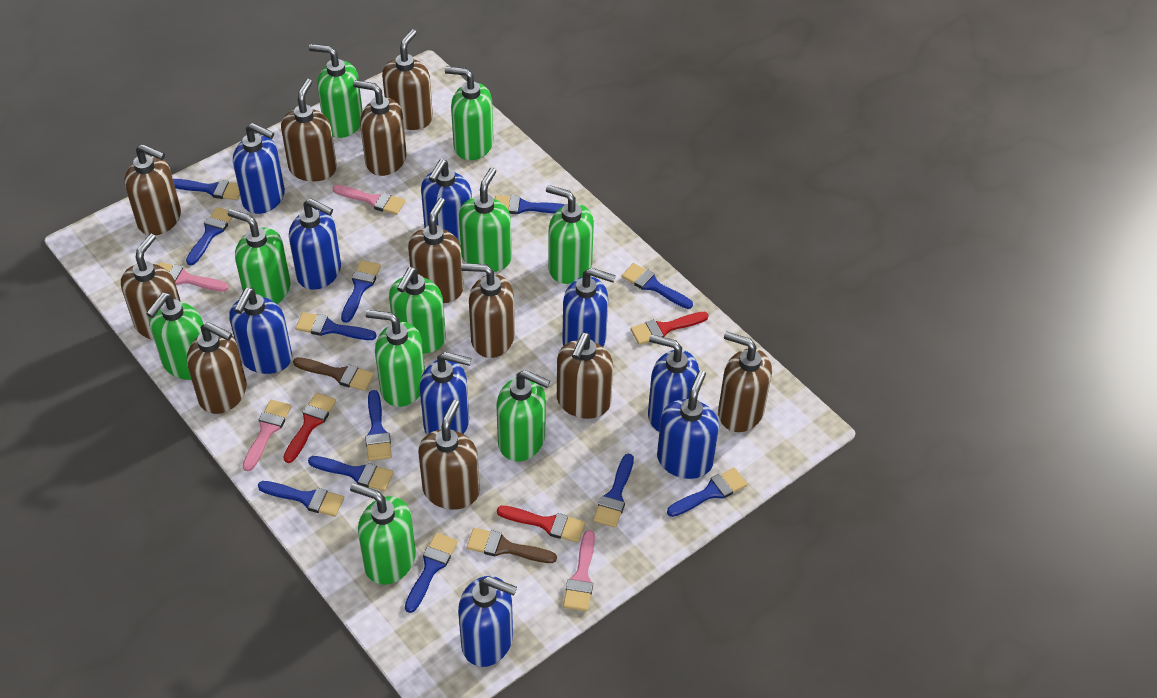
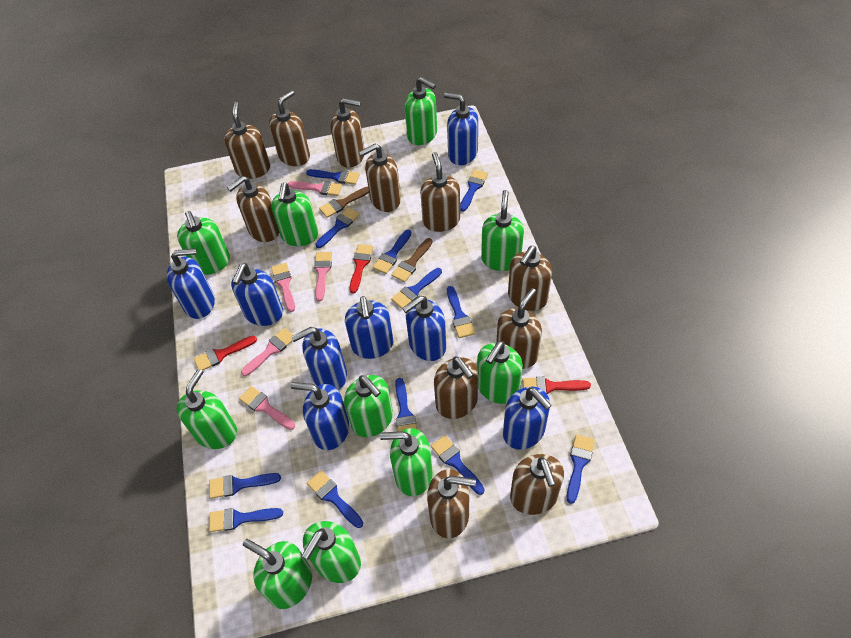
blue soap dispenser: [229,288,292,374] [233,123,285,214] [289,198,341,290] [420,352,472,435] [421,159,472,245] [458,576,517,667] [562,268,616,347] [648,334,699,432] [657,370,719,479] = 9 -> [167,248,215,319] [231,263,283,326] [291,327,347,390] [291,382,349,450] [345,296,393,359] [402,296,446,361] [444,92,478,165] [503,387,552,450] = 8
pink brush: [158,262,229,292] [243,400,292,471] [333,185,405,215] [563,530,595,611] = 4 -> [239,386,295,430] [241,328,293,376] [271,263,295,312] [288,181,342,196] [314,252,332,301] = 5

